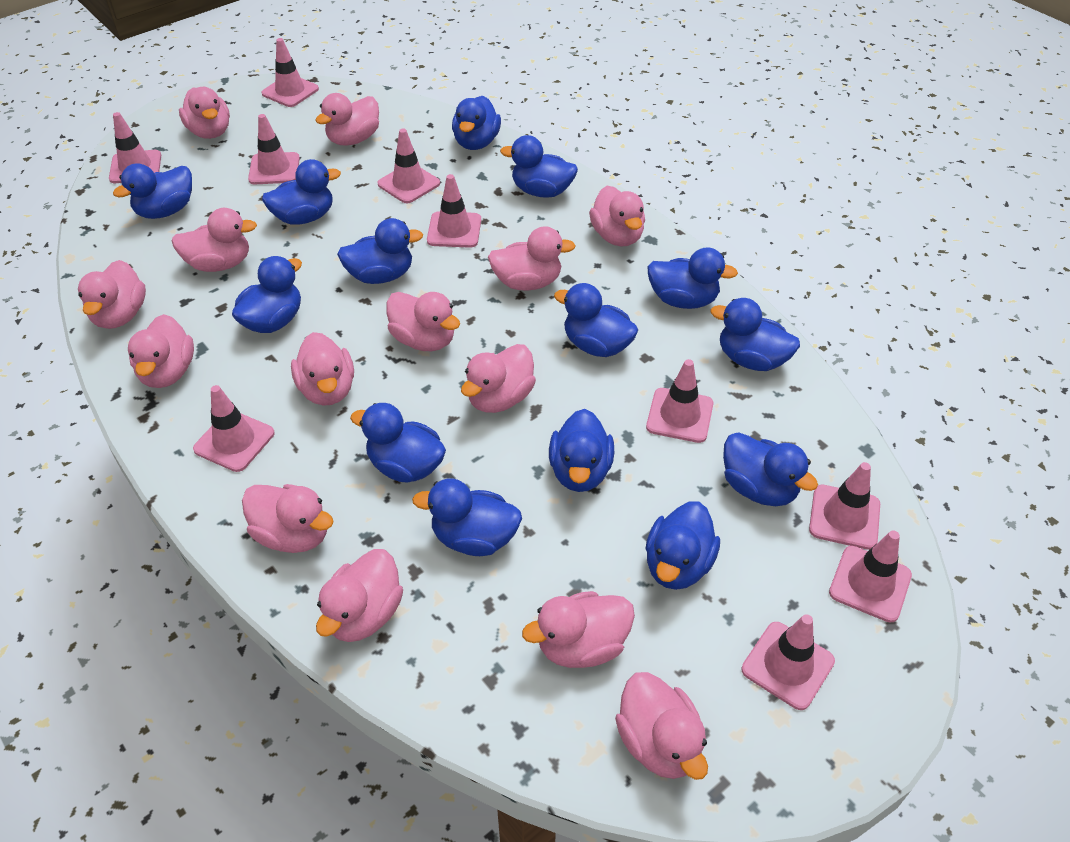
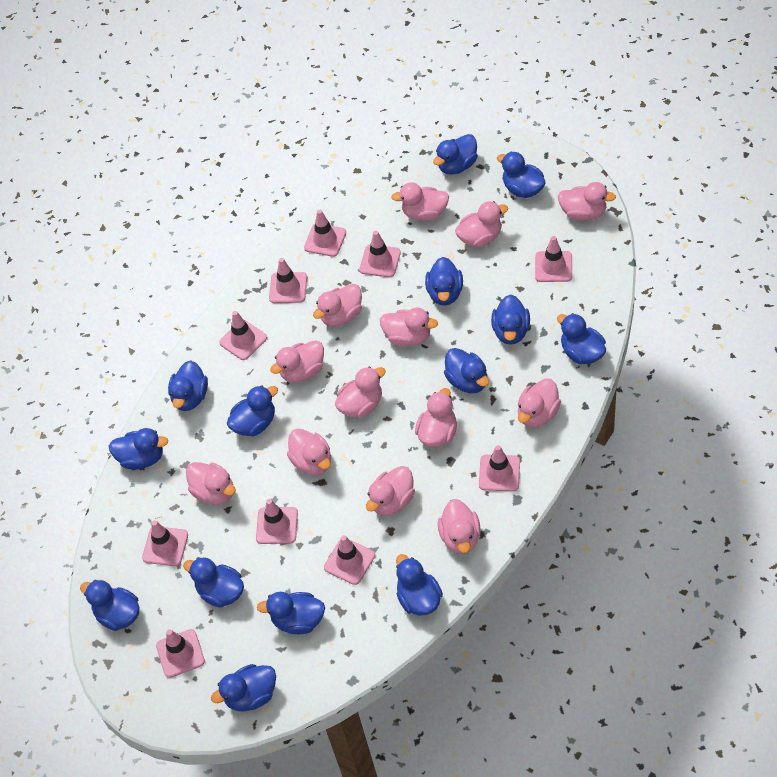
pink duck: [78,260,146,329] [128,314,194,388] [171,208,257,272] [179,87,230,139] [242,484,334,553] [291,332,354,406] [315,93,379,146] [316,549,403,642] [386,292,460,351] [461,344,536,413] [488,226,576,291] [522,591,635,668] [589,186,645,246] [615,672,708,780] = 14 -> [186,462,236,505] [270,340,324,383] [287,428,331,475] [313,284,362,327] [335,367,386,418] [366,466,415,516] [380,308,438,346] [391,182,449,221] [415,388,457,447] [438,499,481,554] [455,201,508,247] [518,378,561,428] [558,182,616,221] = 13

